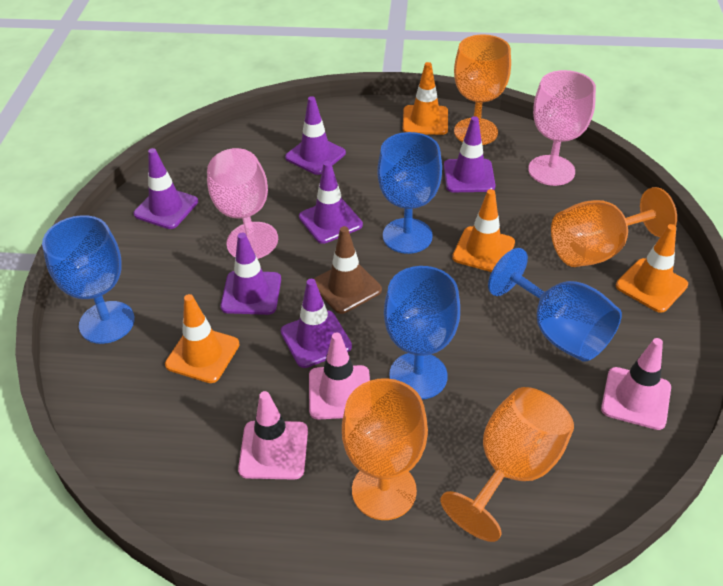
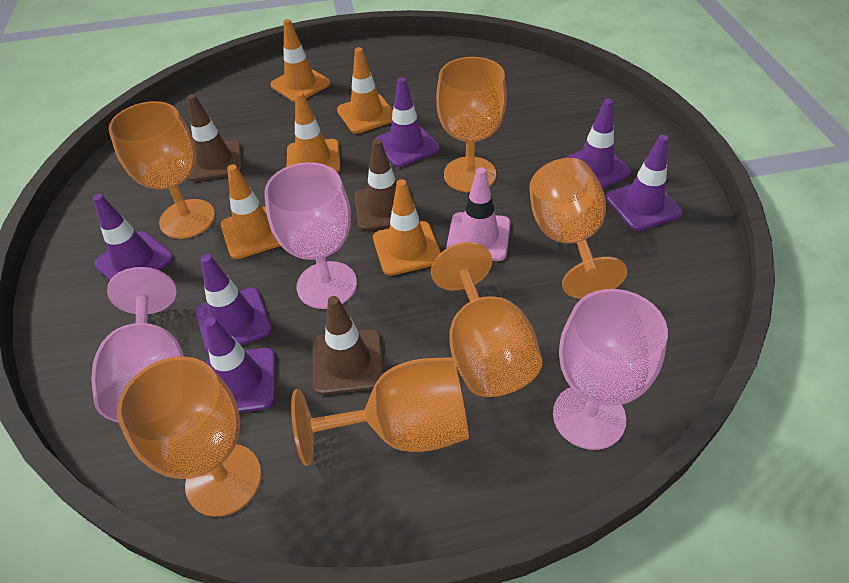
blue goblet: [42,215,135,344] [377,132,442,254] [384,266,460,400] [488,248,622,362] = 4 -> none = 0
brown traffic cone: [314,226,382,314] = 1 -> [187,94,242,181] [313,296,384,395] [355,139,412,231] = 3
orange goblet: [342,378,428,520] [440,387,574,542] [454,34,511,145] [551,187,677,267] = 4 -> [108,101,215,239] [117,356,261,517] [291,357,469,466] [431,242,543,397] [436,57,507,192] [529,158,627,299] = 6
orange traffic cone: [165,294,240,383] [403,62,448,135] [452,189,515,272] [616,224,688,313] = 4 -> [221,164,281,259] [270,19,331,102] [287,92,340,173] [337,47,393,134] [373,179,441,276] = 5
pink goblet: [207,148,278,259] [528,70,596,186] = 2 -> [91,267,183,423] [264,162,357,309] [553,289,668,450] = 3
pink traffic cone: [238,391,308,480] [309,332,370,420] [601,338,671,430] = 3 -> [446,167,511,261] = 1

